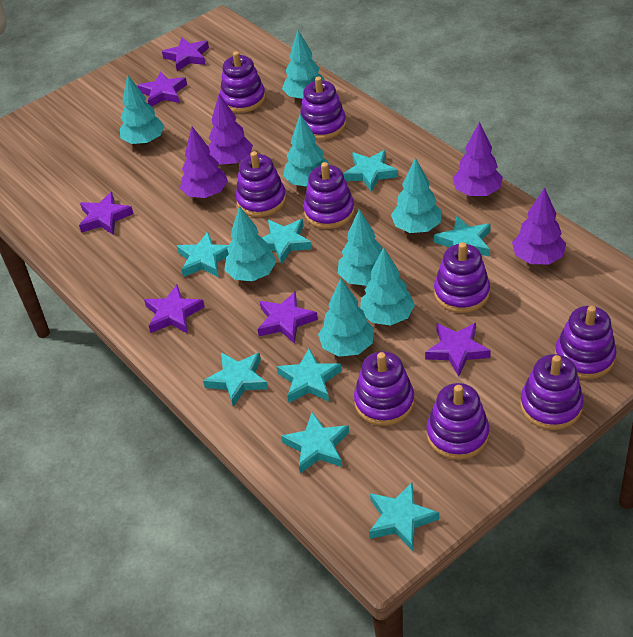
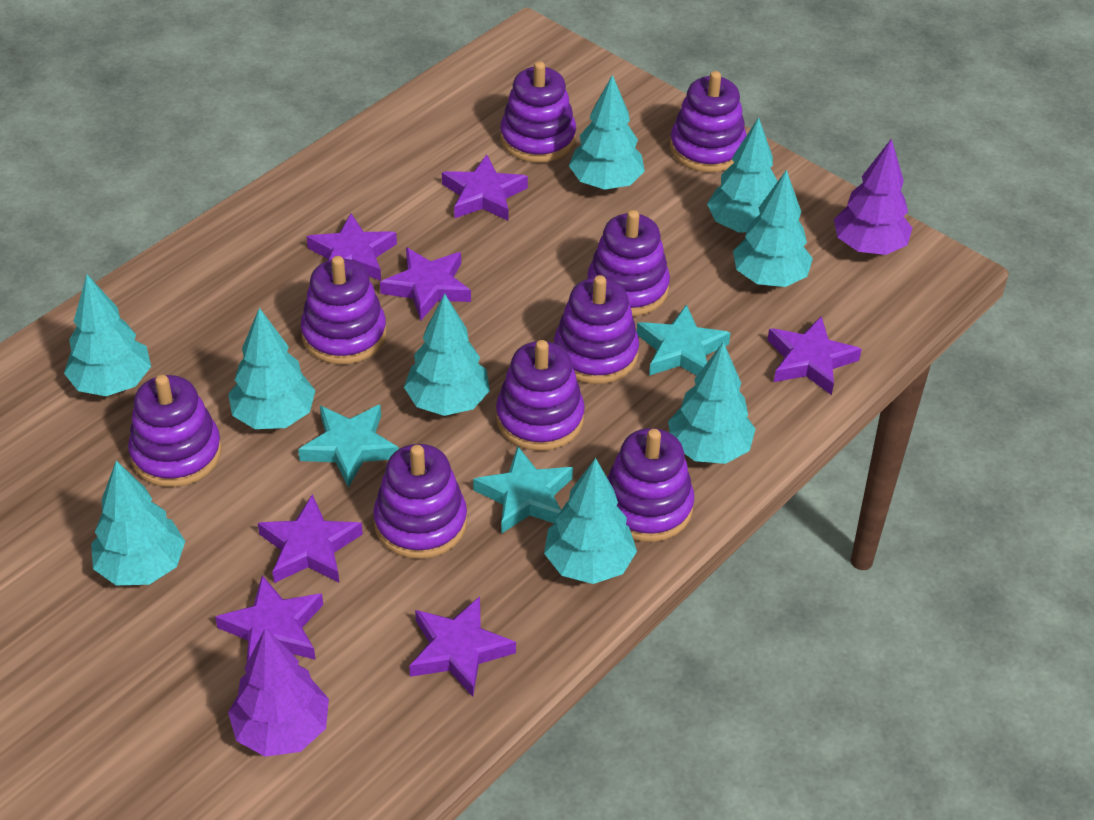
purple star: [79,192,134,235] [137,72,187,107] [144,285,205,334] [162,37,209,71] [257,291,318,344] [425,323,491,377] = 6 -> [215,575,323,662] [258,494,363,583] [306,214,397,281] [380,247,471,321] [409,596,516,697] [442,155,528,221] [767,316,862,395] = 7
purple tree: [180,126,228,198] [208,94,253,165] [453,122,503,196] [512,187,566,264] = 4 -> [228,628,329,757] [834,138,912,255] = 2
turquoise star: [177,232,229,277] [203,352,268,407] [262,219,312,264] [277,348,342,403] [281,412,349,473] [343,150,398,192] [369,482,439,551] [434,216,491,257] = 8 -> [298,405,399,488] [473,446,573,534] [637,304,731,376] = 3
turquoise tree: [120,74,164,145] [224,206,276,281] [282,30,324,100] [283,114,329,186] [318,279,374,357] [338,209,382,286] [360,247,415,325] [391,158,442,233] = 8 -> [64,275,151,396] [91,461,185,585] [228,308,316,429] [404,294,490,416] [544,458,637,584] [569,75,645,190] [668,342,755,464] [707,117,778,233] [733,170,813,287] = 9

